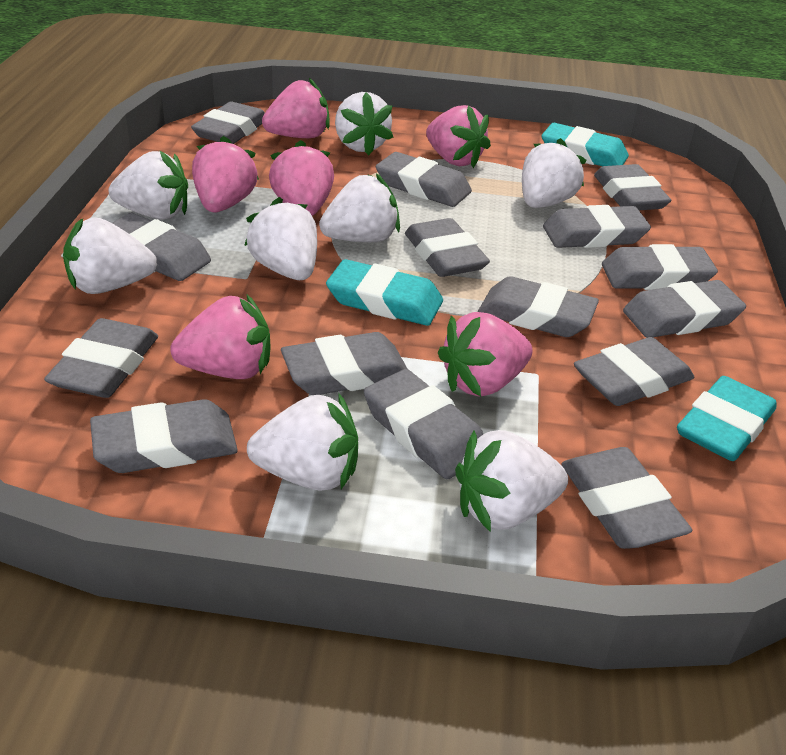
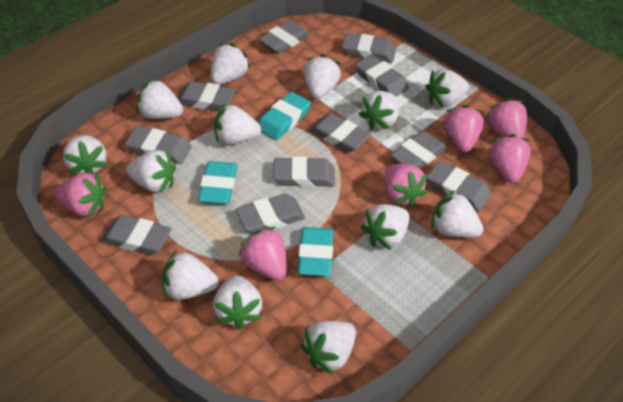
grey eraser: [44,318,158,398] [90,399,238,473] [112,213,211,281] [191,102,265,144] [281,332,407,395] [364,369,483,479] [376,152,472,207] [405,218,490,277] [478,276,599,337] [543,205,651,248] [561,447,692,549] [574,337,694,406] [594,164,671,210] [602,244,718,290] [623,280,746,338] = 15 -> [101,215,171,255] [125,126,192,164] [178,81,235,111] [236,194,305,234] [258,20,310,53] [273,156,335,187] [309,113,371,152] [342,33,396,63] [355,55,409,97] [390,131,447,169] [427,161,491,211] = 11
white strawberry: [63,217,157,294] [108,151,188,220] [244,197,317,280] [247,393,358,491] [319,173,400,242] [335,92,393,155] [455,430,568,532] [522,138,586,208] = 8 -> [63,135,108,175] [126,150,176,193] [137,79,183,119] [162,250,219,300] [211,43,250,85] [213,275,262,330] [214,104,261,145] [300,321,356,374] [304,55,341,99] [359,91,399,130] [361,204,409,250] [425,69,469,108] [431,190,484,238] = 13

